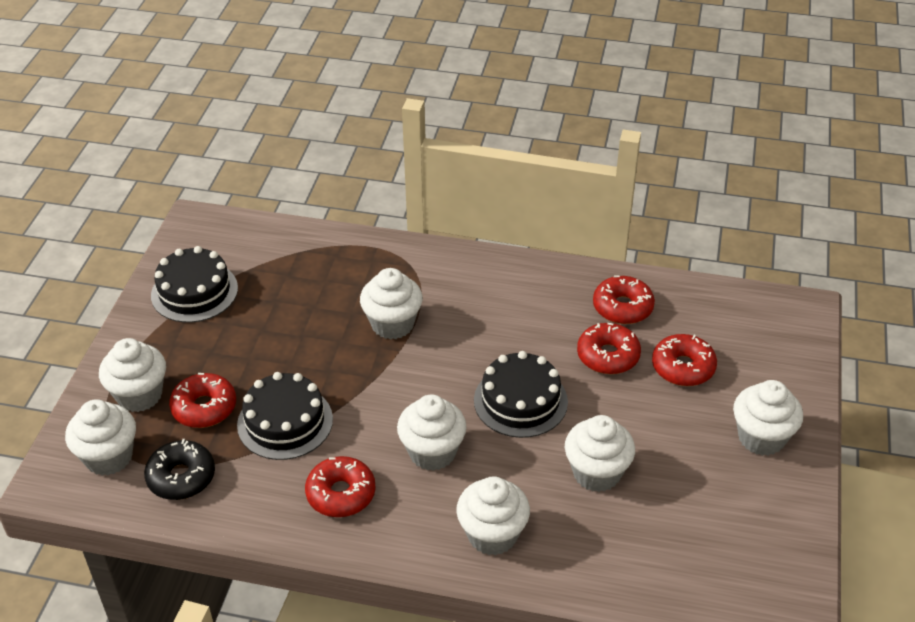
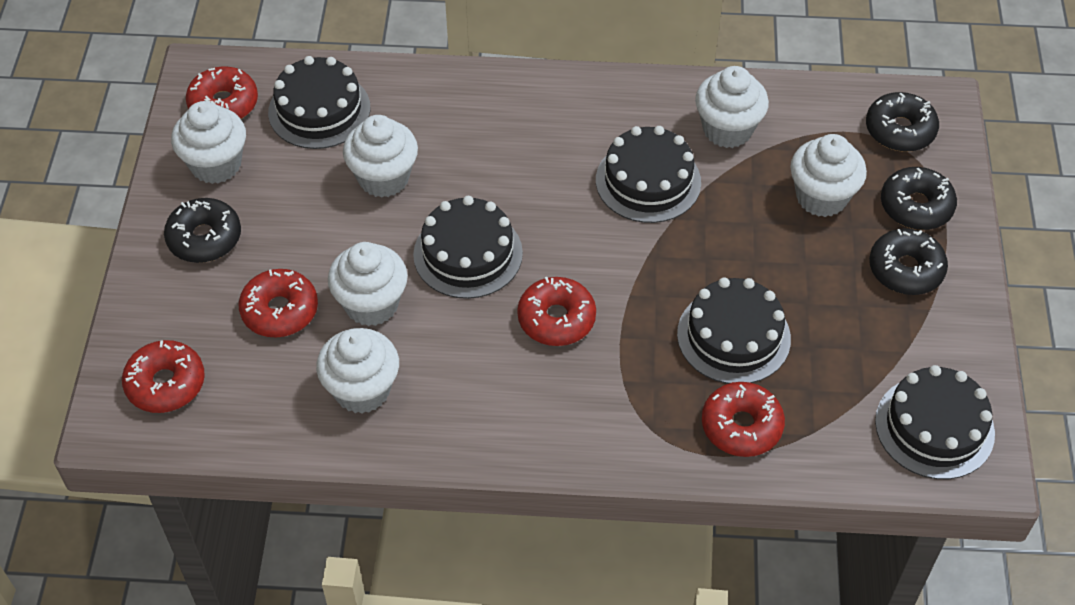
black cake: [151,246,238,323] [237,372,333,460] [474,351,568,438] = 3 -> [268,56,370,149] [413,196,523,299] [596,126,701,223] [677,277,791,384] [875,365,995,479] = 5
black donut: [144,439,215,500] = 1 -> [164,198,241,263] [866,92,939,152] [869,228,948,295] [881,167,957,230] = 4
white cupcake: [65,399,136,476] [99,338,166,412] [360,268,423,340] [397,394,467,471] [456,476,530,556] [565,415,635,492] [733,380,803,456] = 7 -> [171,101,246,184] [316,328,399,414] [328,242,408,326] [343,115,418,198] [695,66,769,148] [790,134,867,217] = 6

